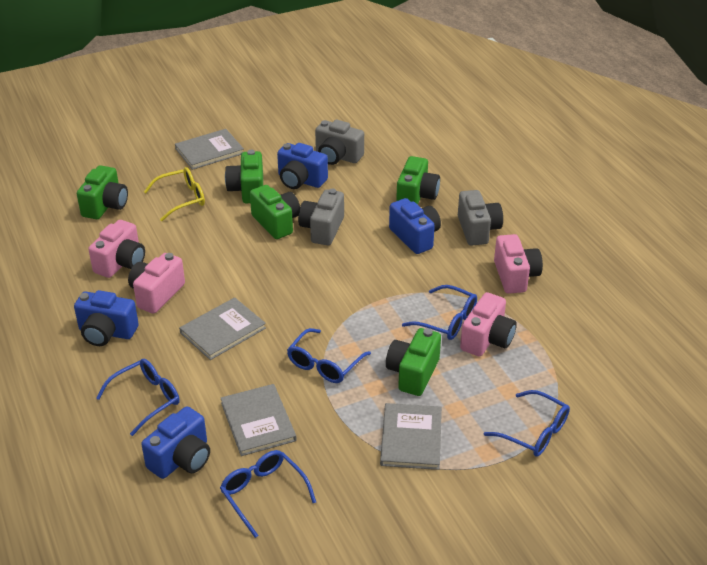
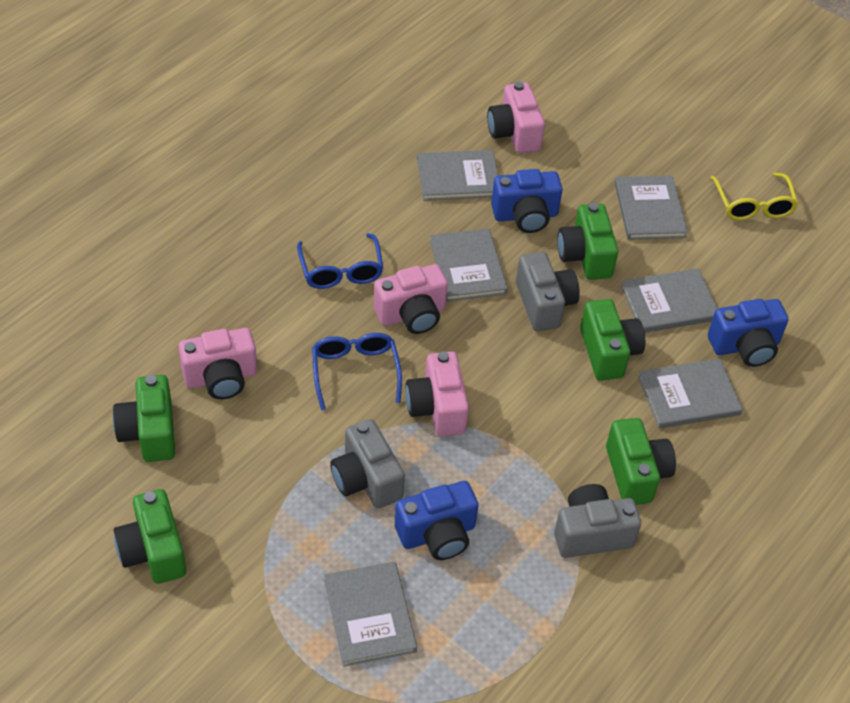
blue camera: [74,290,139,346] [141,406,210,479] [277,143,328,189] [389,198,441,254] = 4 -> [395,481,479,560] [491,169,563,233] [708,299,789,367] = 3
blue glasses: [96,359,180,436] [220,450,316,538] [287,328,371,383] [402,285,477,340] [484,390,570,457] = 5 -> [297,233,383,289] [312,333,402,411] = 2
grey book: [175,129,244,170] [179,297,266,360] [221,384,297,456] [380,403,442,470] = 4 -> [324,562,417,667] [417,150,498,201] [430,228,508,302] [614,175,688,240] [621,268,718,333] [638,358,743,429] = 6

